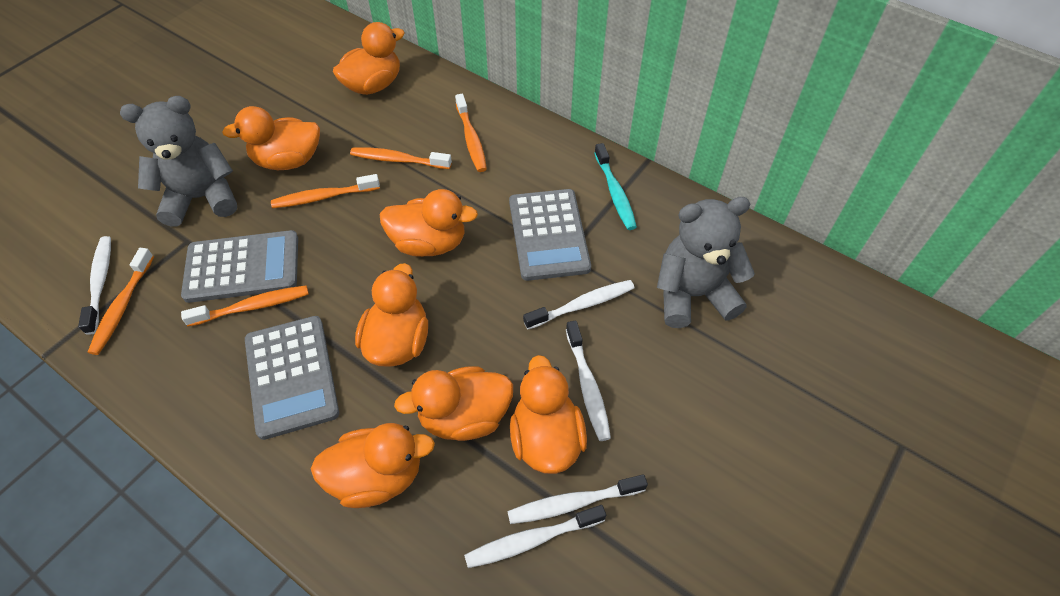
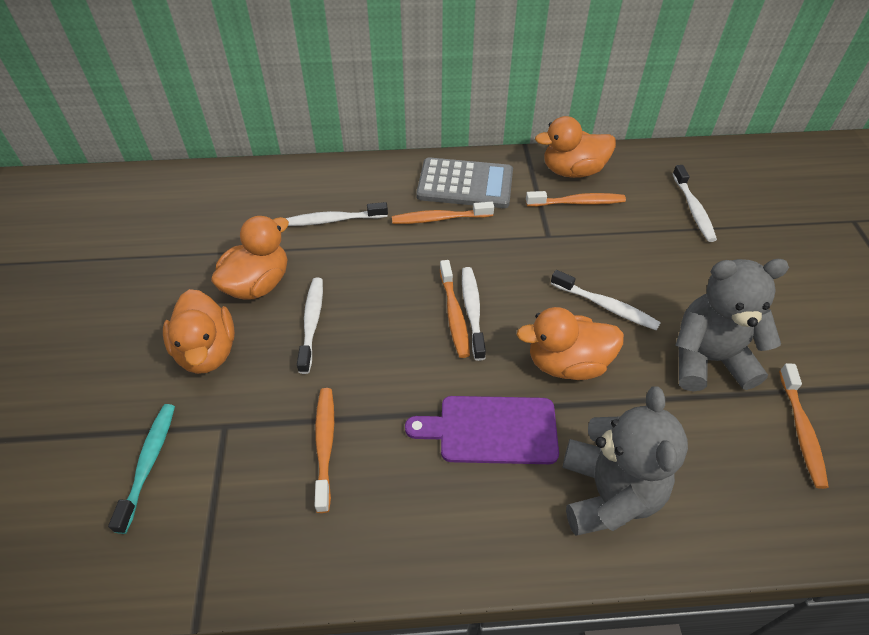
grey calculator: [181,230,298,303] [245,316,339,440] [509,189,591,281] = 3 -> [416,157,513,208] = 1
orange duck: [222,106,320,170] [311,423,435,508] [333,22,405,95] [355,263,428,367] [380,189,478,257] [394,366,513,441] [510,355,587,474] = 7 -> [163,289,235,374] [211,216,289,300] [517,307,624,380] [535,116,616,178] = 4
purple cutting board: none = 0 -> [405,396,559,464] = 1

